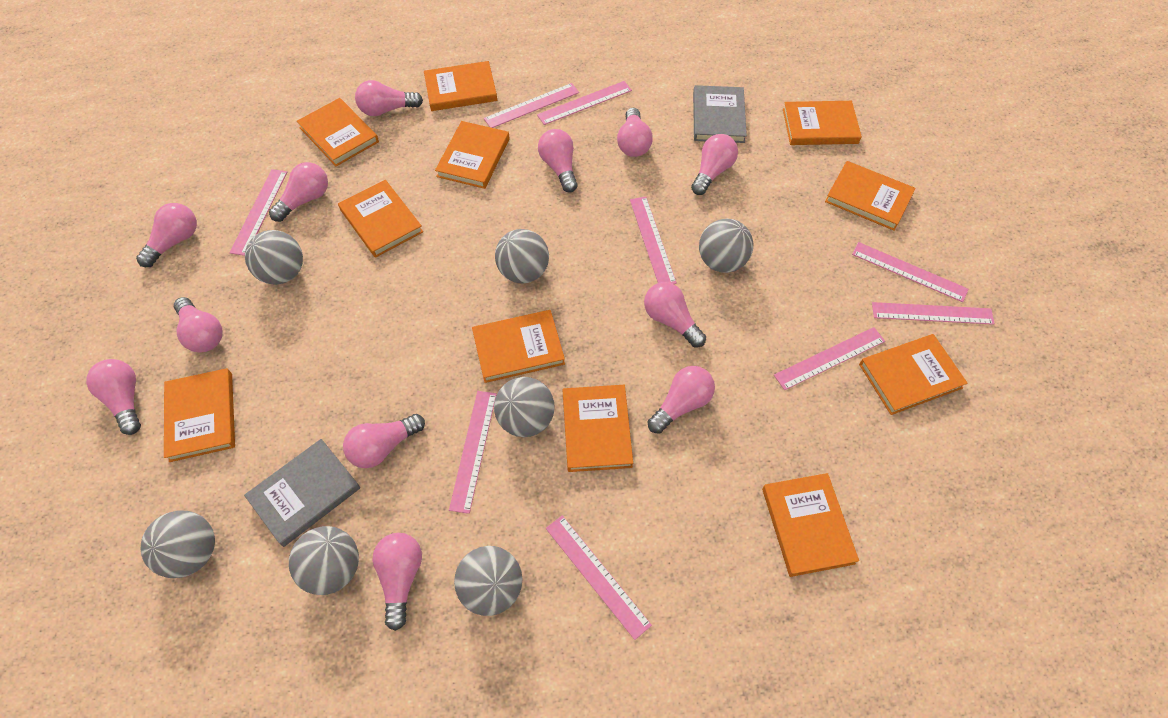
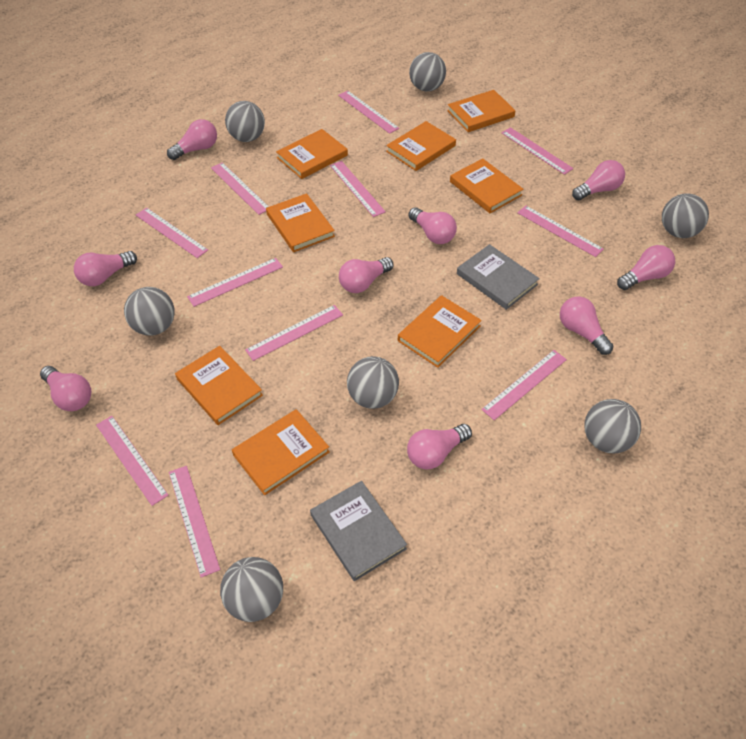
orange book: [164,368,235,462] [297,98,379,166] [338,180,423,258] [424,61,497,111] [435,121,510,189] [472,310,565,383] [563,385,633,472] [762,473,859,577] [783,101,862,145] [825,161,916,231] [859,334,968,415] = 11 -> [175,346,263,425] [232,409,330,495] [266,193,335,252] [276,129,348,179] [386,121,456,171] [398,295,482,368] [447,90,516,132] [450,158,523,213] = 8
pink light bulb: [86,359,141,435] [136,203,197,267] [174,297,222,352] [269,162,328,222] [343,414,425,468] [355,80,423,116] [373,533,422,631] [538,129,578,193] [617,108,653,157] [644,282,706,347] [648,366,715,434] [691,134,738,195] = 12 -> [40,366,92,411] [74,251,137,286] [167,119,217,160] [339,257,393,293] [407,424,472,469] [408,207,457,244] [560,297,613,355] [572,160,625,201] [617,245,675,290] = 9
pink ruler: [229,169,287,256] [449,391,497,514] [484,83,579,128] [537,81,632,125] [546,515,652,640] [630,196,677,284] [774,327,885,390] [852,242,969,302] [872,302,995,325] = 9 -> [96,416,169,506] [136,208,208,258] [169,466,220,578] [187,258,283,307] [211,162,269,215] [245,305,343,361] [330,161,386,217] [338,91,399,134] [481,350,567,420] [502,127,574,175] [517,206,604,257] = 11

